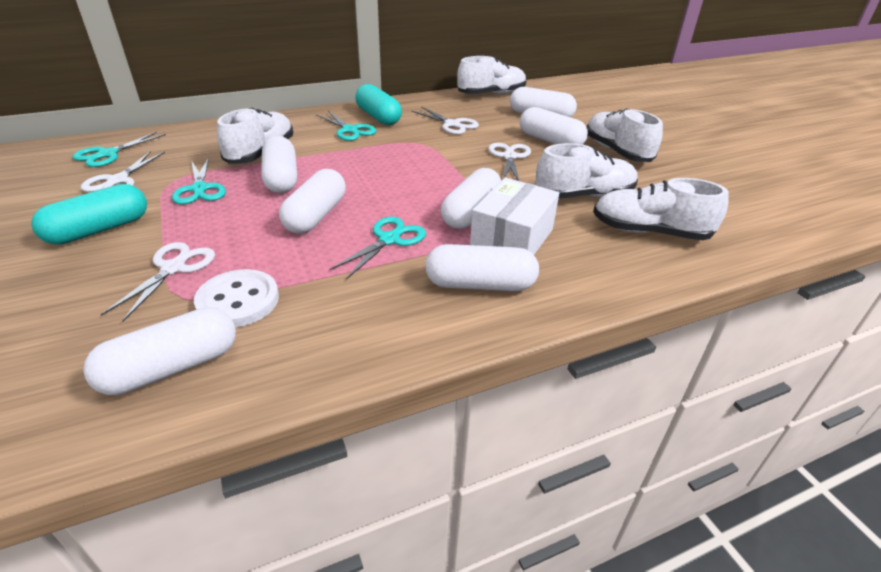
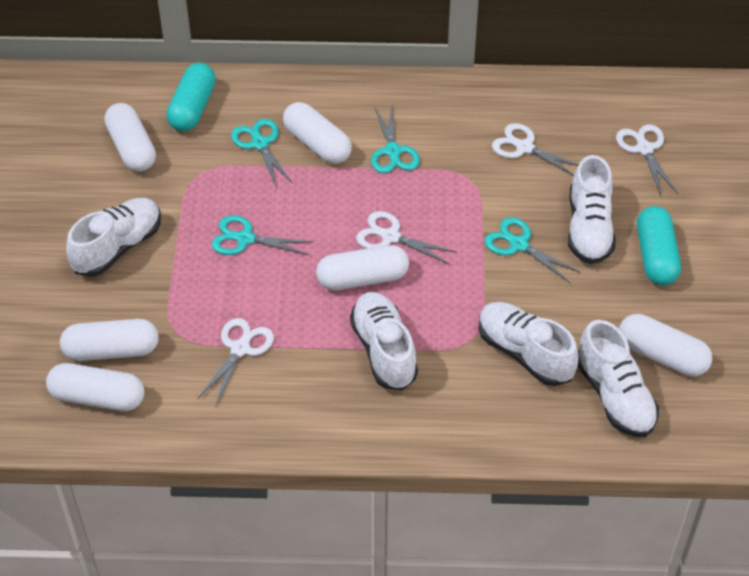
white box: [470,178,559,255] = 1 -> none = 0
white button: [194,269,279,327] = 1 -> none = 0
white capsule: [83,307,236,395] [261,136,297,193] [279,169,346,234] [425,244,539,291] [441,168,501,229] [510,87,577,117] [520,107,588,145] = 7 -> [46,363,145,411] [60,319,159,361] [104,103,156,172] [283,102,352,164] [316,245,409,290] [619,314,712,377] = 6

